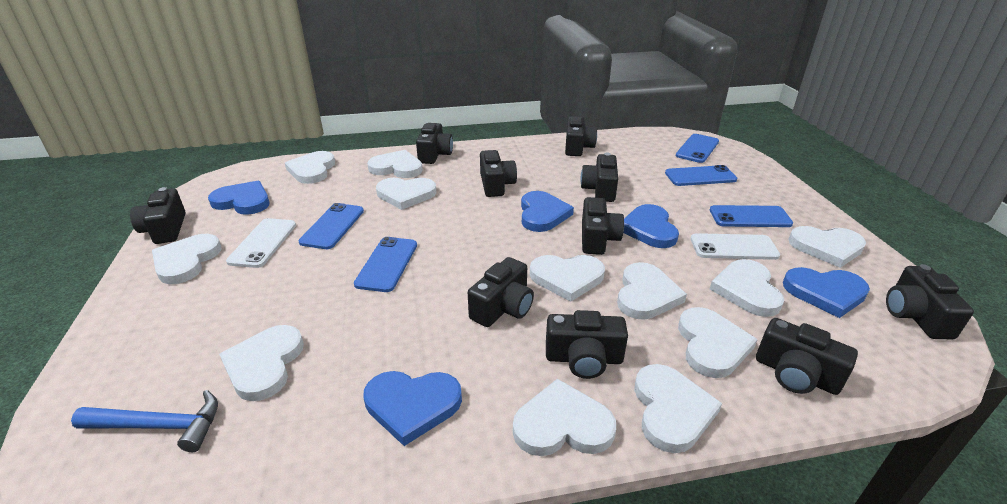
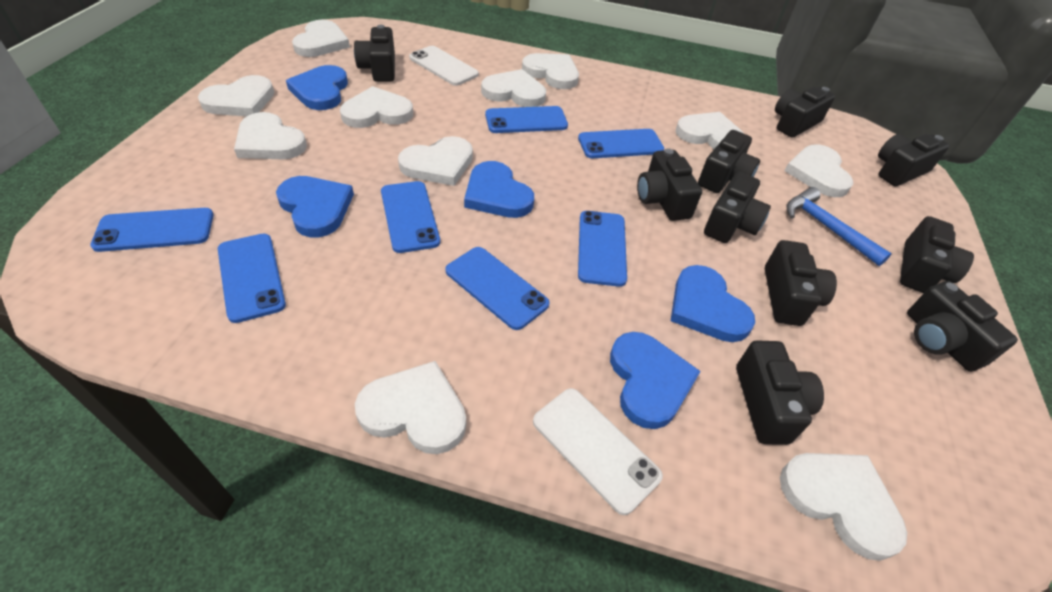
blue phone: [299,203,364,249] [354,237,417,292] [665,165,737,186] [676,134,719,163] [710,205,793,227] = 5 -> [90,208,214,252] [218,234,286,323] [381,181,440,253] [445,247,550,330] [485,106,568,133] [578,129,664,158] [578,211,627,287] = 7
white heart: [152,234,222,284] [219,325,304,401] [285,151,335,184] [367,150,422,178] [376,178,437,210] [513,379,616,456] [530,255,605,302] [617,262,687,320] [634,364,722,453] [678,307,758,378] [710,259,784,317] [788,226,866,268] = 12 -> [198,75,274,116] [234,112,307,159] [292,20,350,57] [340,86,413,128] [355,361,466,454] [398,136,473,186] [481,69,546,107] [522,53,579,89] [676,112,743,149] [780,453,907,561] [785,144,853,197] = 11

